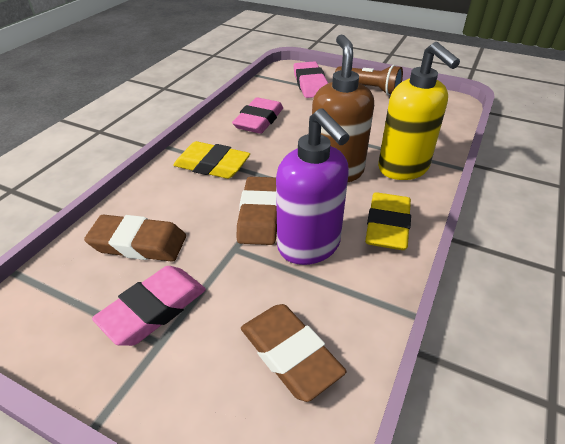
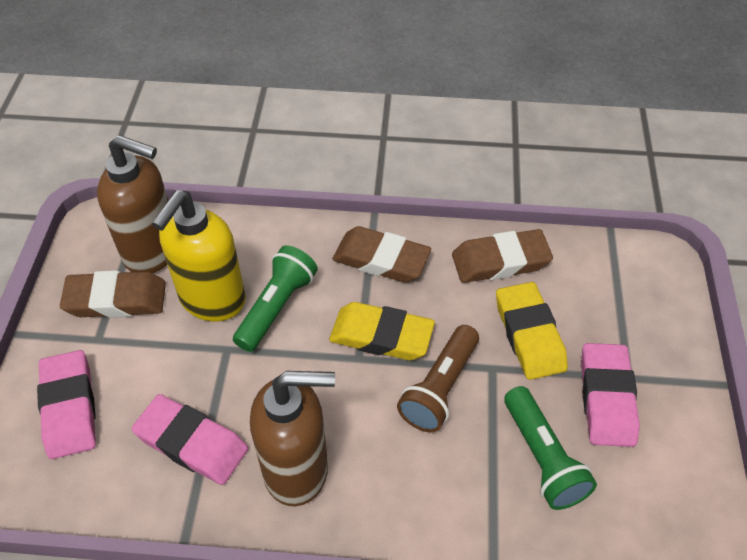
brown soap dispenser: [312,34,374,182] = 1 -> [97,135,168,273] [250,371,335,506] = 2
green flashlight: none = 0 -> [233,245,318,352] [504,386,597,510] = 2
purple soap dispenser: [276,108,350,265] = 1 -> none = 0

